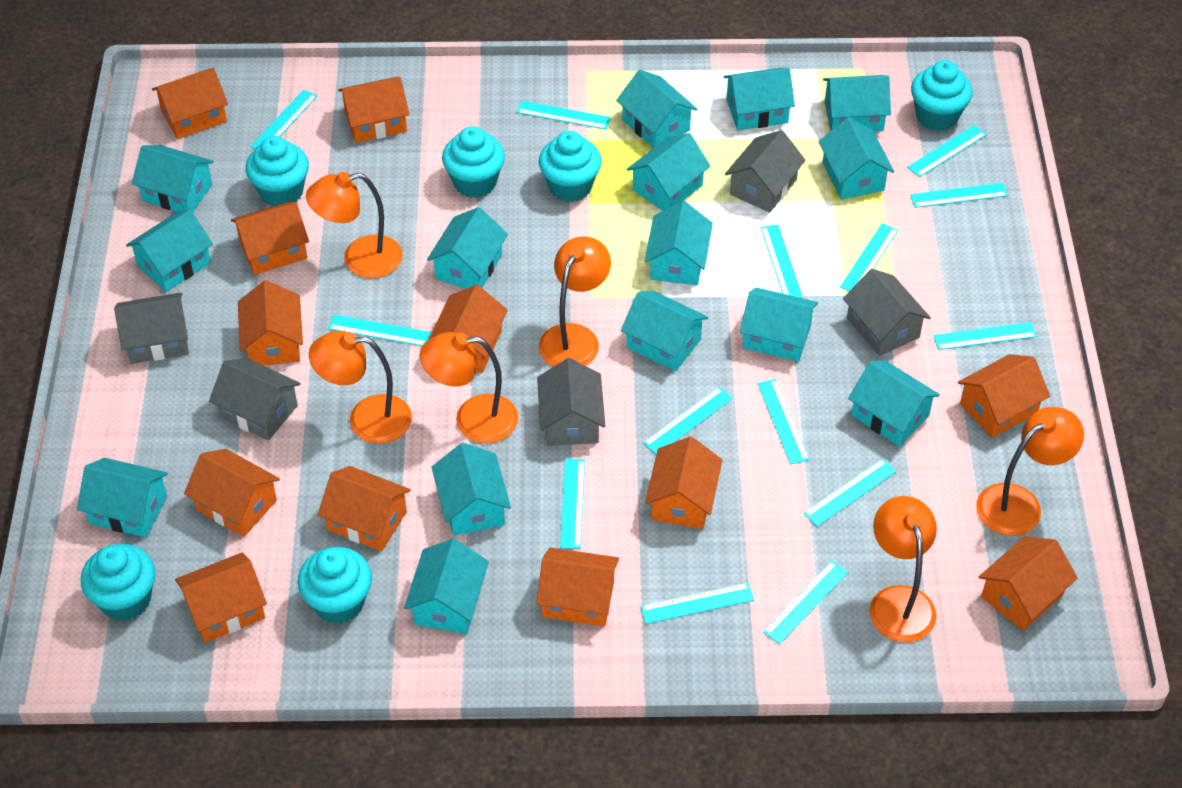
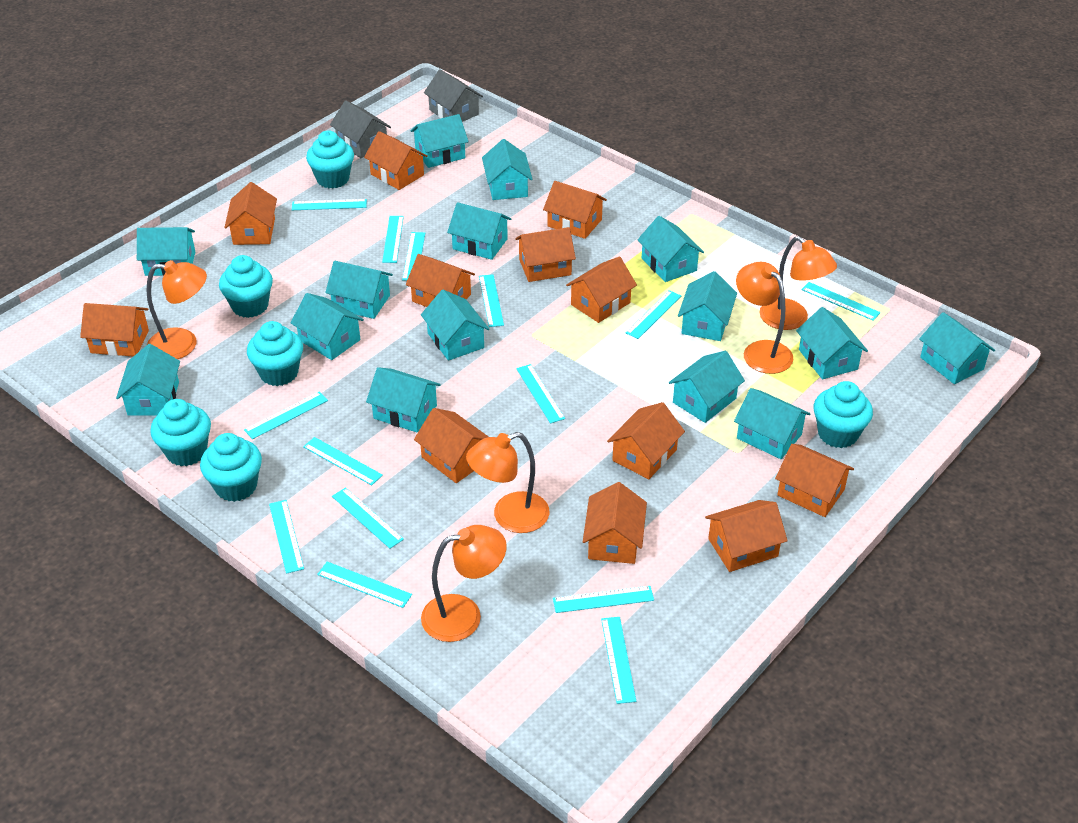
grey house: [114,293,189,364] [209,358,301,441] [537,358,605,446] [725,130,806,213] [843,269,931,356] = 5 -> [330,100,391,158] [424,69,483,122] = 2
orange lamp: [306,172,403,278] [309,331,412,444] [420,332,518,443] [539,237,611,367] [869,496,937,642] [976,407,1084,536] = 6 -> [147,260,207,359] [421,525,507,642] [466,432,550,533] [736,262,793,374] [759,236,837,330] = 5

